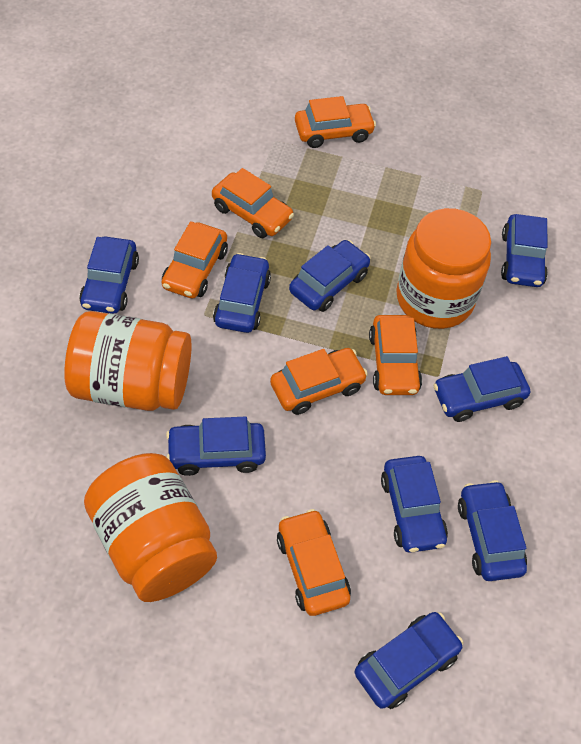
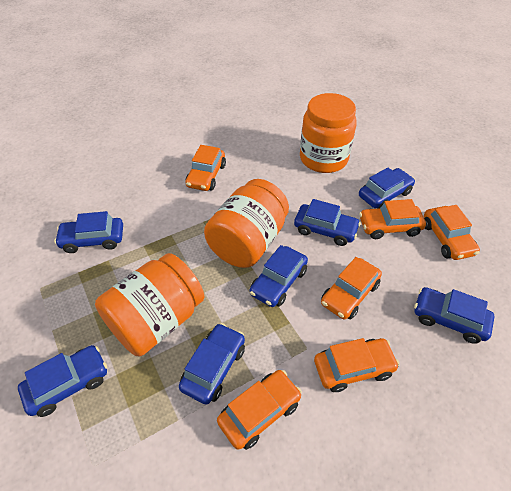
blue car: [79,237,139,314] [166,417,266,476] [213,253,271,333] [289,240,370,312] [355,612,463,709] [381,456,448,553] [433,356,530,422] [458,480,527,581] [501,214,548,287] = 9 -> [18,345,107,417] [54,211,123,253] [179,323,245,405] [250,245,308,307] [294,199,361,246] [359,167,415,209] [414,287,495,344] = 7

